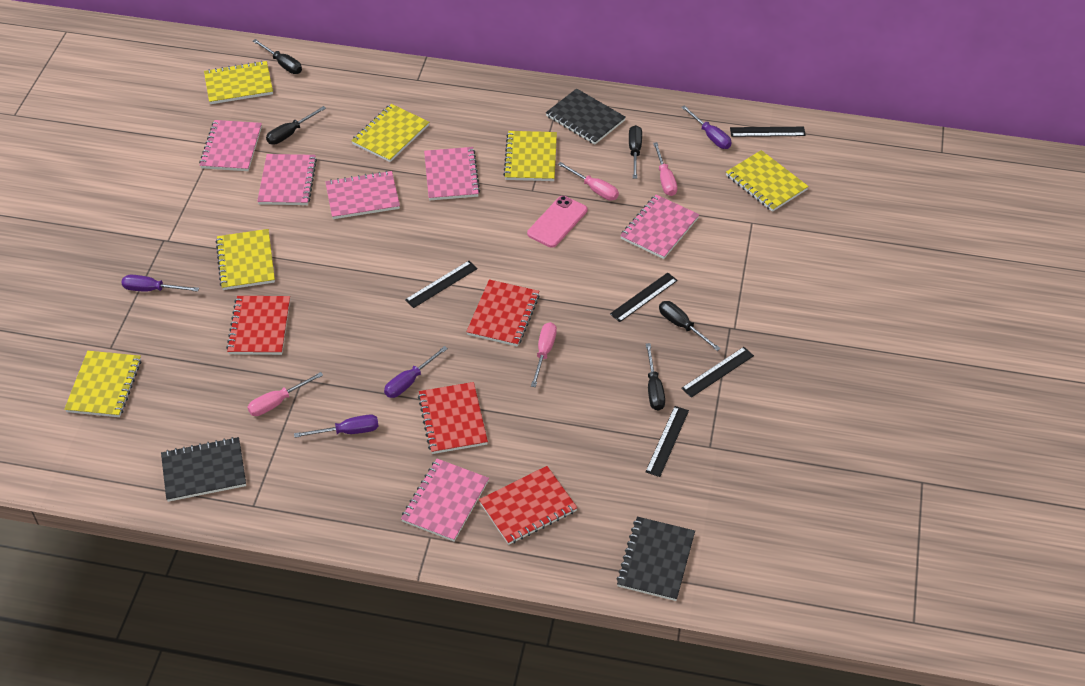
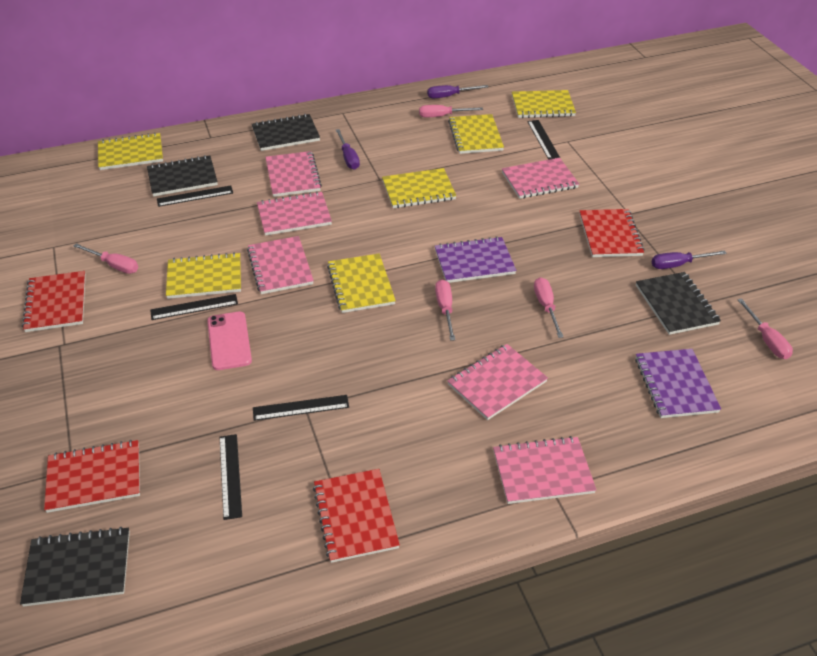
black notebook: [161,437,246,502] [546,88,626,144] [616,517,695,601] = 3 -> [20,527,130,607] [147,155,218,197] [252,114,320,151] [636,272,721,335] = 4
black screwdriver: [253,39,302,74] [266,106,326,145] [629,125,642,179] [646,343,665,411] [659,301,721,351] = 5 -> none = 0
pink screwdriver: [247,372,323,416] [531,322,557,387] [558,162,619,200] [653,142,677,196] = 4 -> [73,243,138,274] [419,105,483,117] [435,279,455,341] [534,277,564,338] [737,298,793,359] = 5
purple notebook: none = 0 -> [435,236,516,283] [635,349,721,418] = 2
purple screwdriver: [121,275,199,292] [294,415,379,438] [384,346,448,398] [681,105,731,149] = 4 -> [336,129,360,170] [427,85,488,98] [652,250,727,269] = 3

